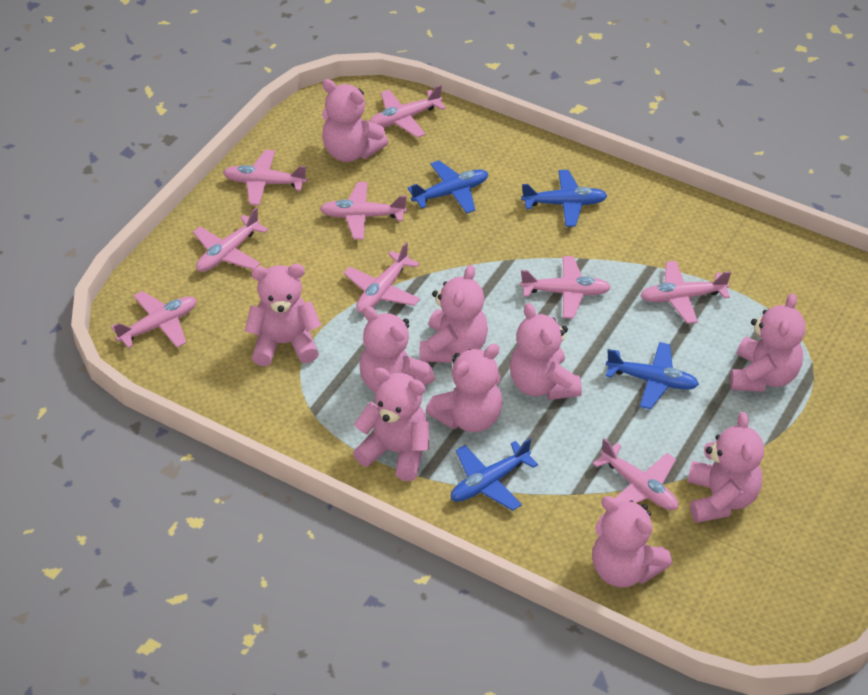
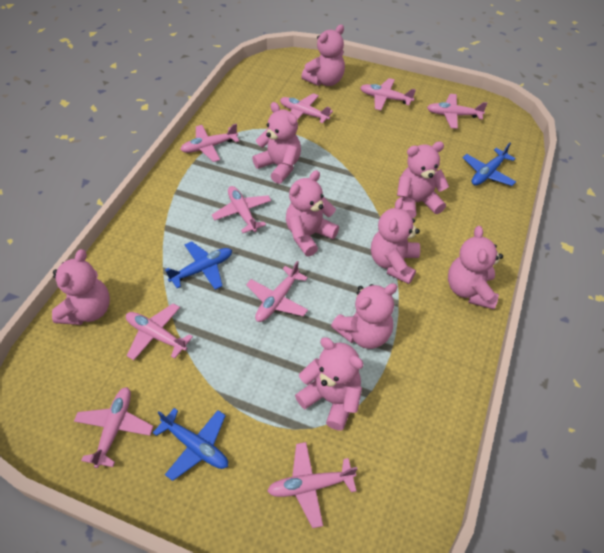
blue plane: [408,160,488,214] [451,438,538,511] [521,170,608,227] [606,342,699,410] = 4 -> [153,408,228,481] [165,241,232,290] [463,143,516,186] = 3
pink teddy bear: [245,264,321,366] [322,79,388,162] [353,368,429,481] [360,306,435,392] [419,265,488,363] [426,344,502,432] [510,303,582,400] [592,496,672,588] [688,412,764,523] [730,293,805,392] = 10 -> [52,249,110,325] [252,102,301,184] [286,170,339,256] [295,337,363,431] [301,24,345,86] [331,283,397,349] [371,198,420,284] [397,141,449,218] [448,226,503,309] = 9

